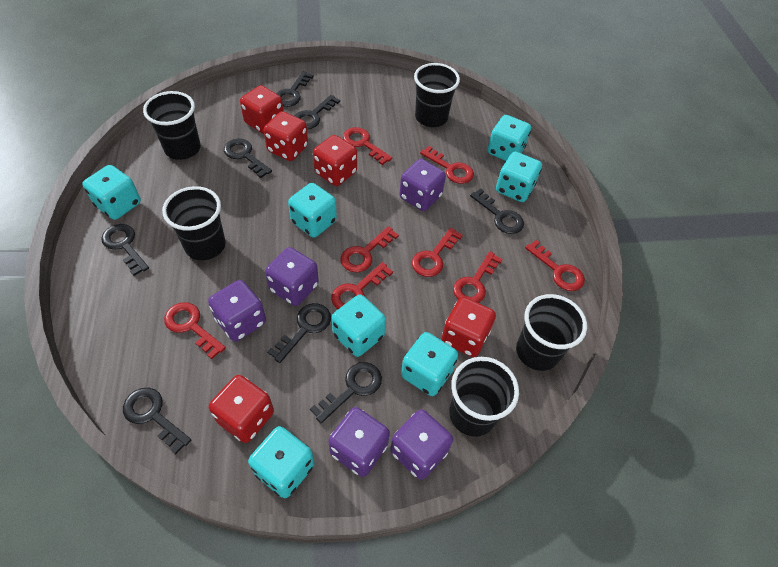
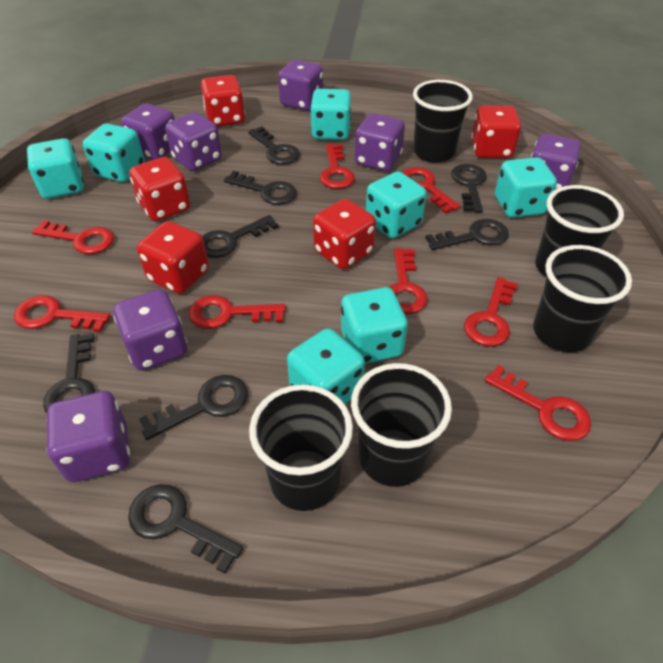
purple dice: [208,280,266,342] [265,247,319,306] [328,407,390,477] [390,409,453,480] [399,159,446,211] = 5 -> [47,391,130,482] [113,289,187,370] [121,104,175,160] [165,112,222,171] [278,59,323,111] [355,113,405,171] [531,134,581,190] = 7

